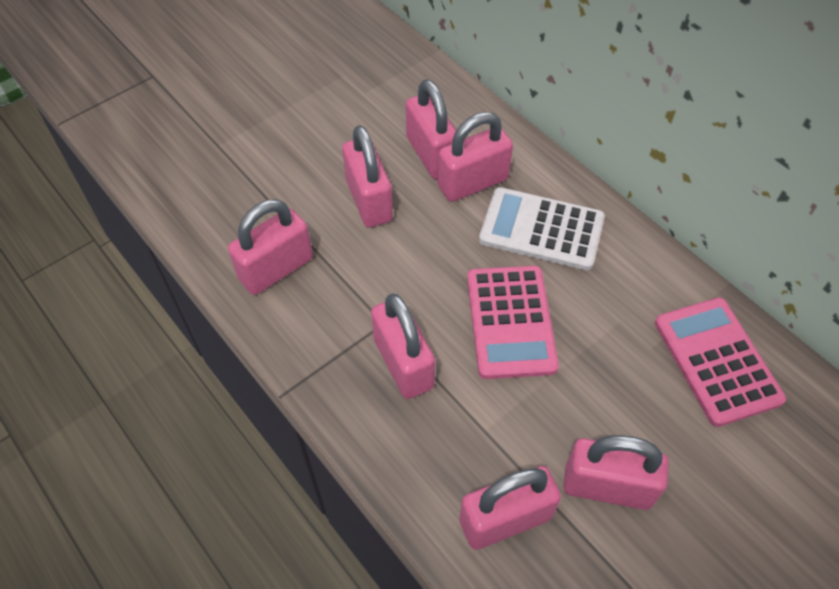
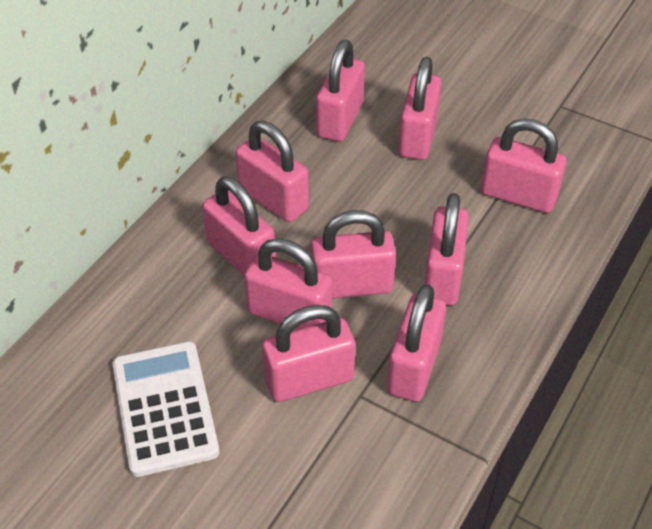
pink calculator: [467,266,559,379] [655,298,786,427] = 2 -> none = 0
pink padlock: [228,199,313,295] [342,125,393,227] [371,294,435,399] [406,79,456,179] [438,112,513,202] [459,466,561,550] [563,435,669,510] = 7 -> [202,176,276,276] [236,121,309,222] [244,238,333,330] [262,305,355,402] [311,210,396,298] [316,40,365,142] [387,284,446,402] [398,57,442,160] [424,193,469,306] [481,118,567,213] = 10

